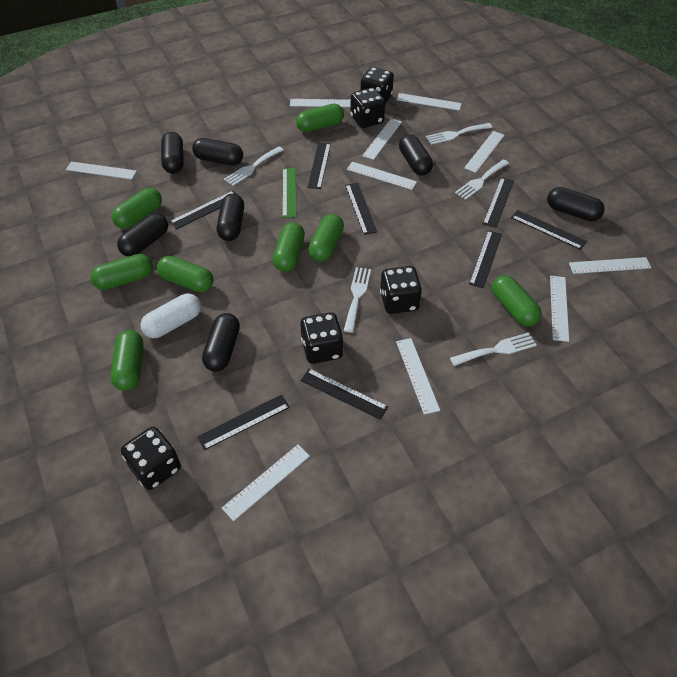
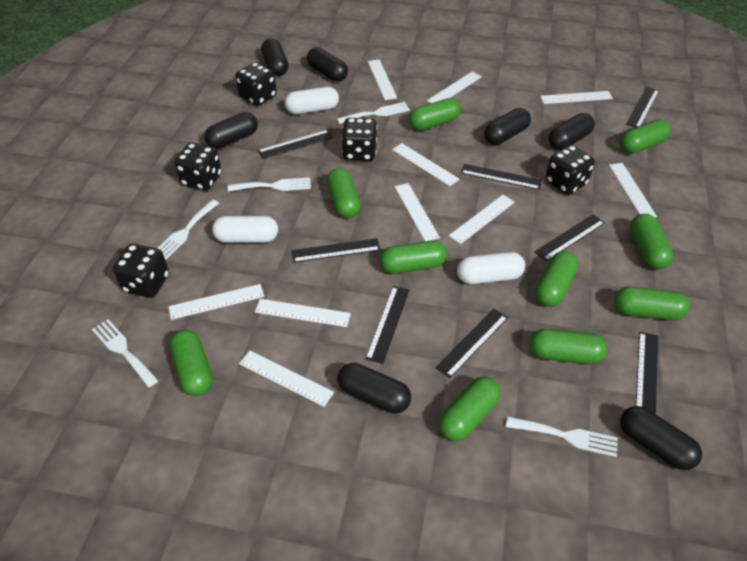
green capsule: [90,254,153,290] [111,188,162,229] [111,330,143,391] [157,256,214,292] [273,222,305,272] [296,104,344,132] [308,214,344,262] [492,275,542,326] = 8 -> [170,330,213,396] [326,168,361,218] [380,241,447,274] [409,98,461,131] [439,376,501,441] [530,329,607,364] [535,251,578,307] [614,286,690,320] [620,119,671,154] [630,214,673,269] = 10
green ruler: [282,168,296,218] = 1 -> none = 0
white capsule: [140,293,201,338] = 1 -> [212,216,278,243] [285,87,339,114] [457,252,525,284] = 3

